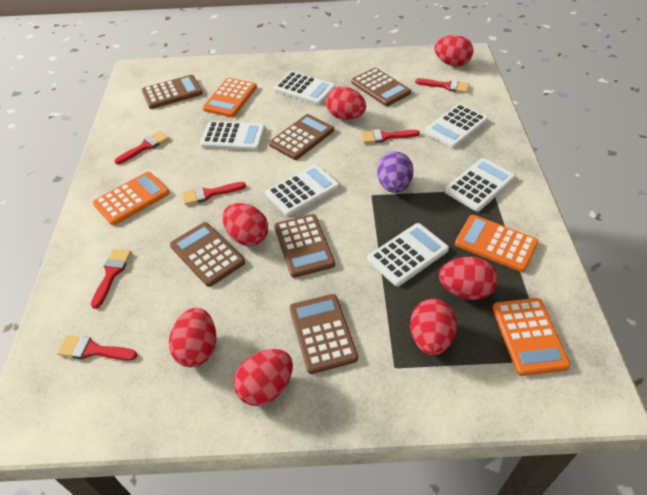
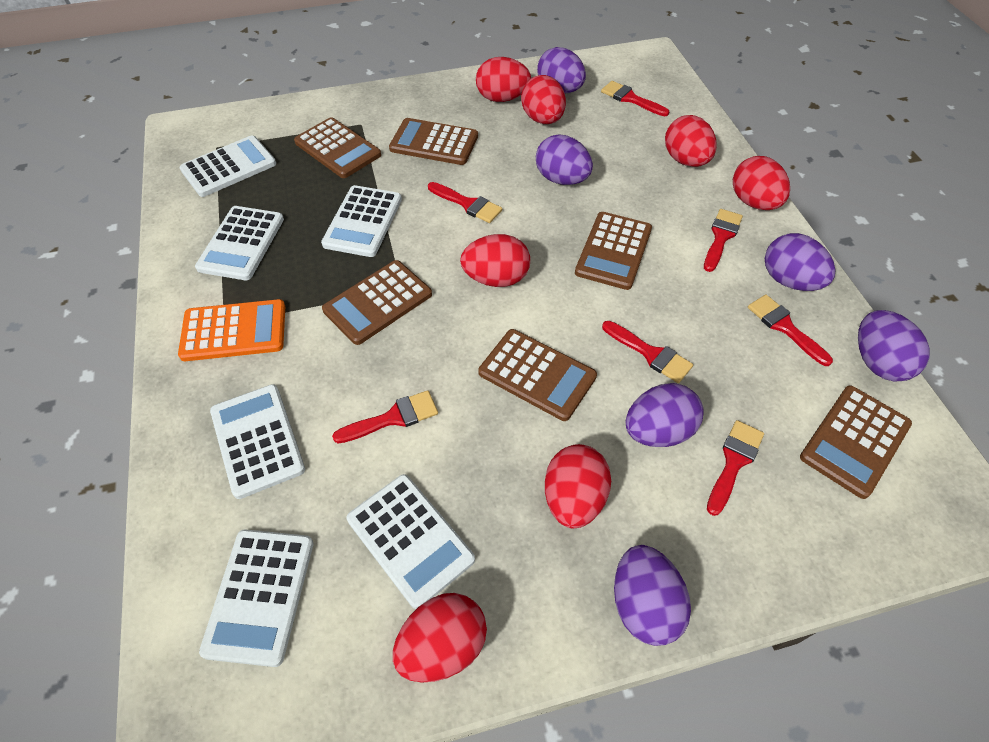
orange calculator: [93,172,170,225] [203,78,257,117] [455,215,539,272] [492,298,570,376] = 4 -> [178,299,285,361] = 1
purple egg: [377,152,414,193] = 1 -> [536,134,593,185] [537,47,586,93] [614,545,691,646] [625,383,704,447] [765,233,835,291] [858,310,930,381] = 6
red brush: [57,335,138,360] [91,249,131,309] [114,131,169,164] [182,182,246,205] [361,129,420,143] [415,78,469,93] = 6 -> [332,390,438,443] [428,182,502,223] [601,81,669,116] [602,321,693,383] [704,209,743,272] [707,420,764,516] [748,295,833,366] = 7

